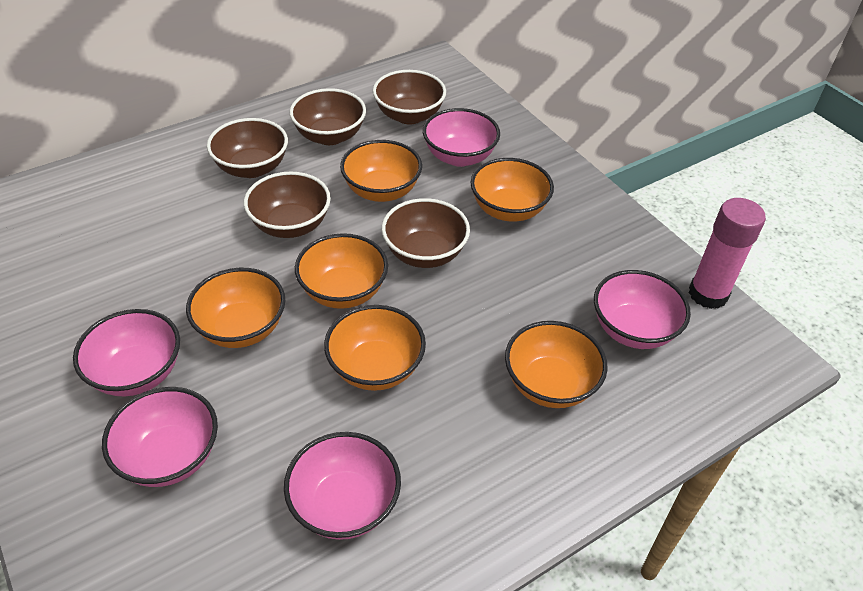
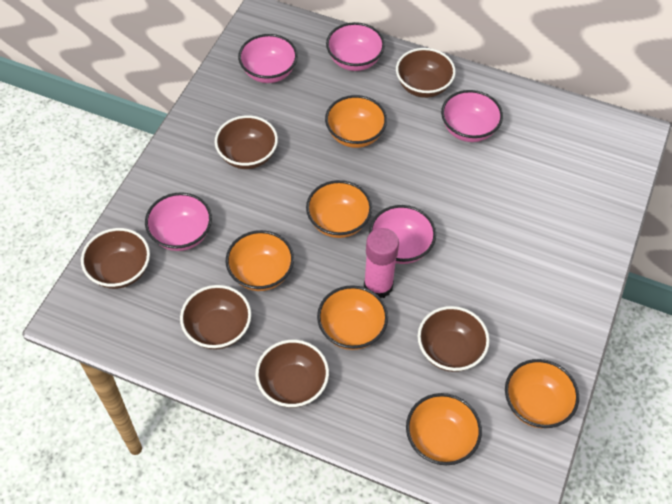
brown bowl: [207,118,288,178] [244,172,331,238] [289,88,366,145] [373,70,446,125] [382,198,470,268] = 5 -> [81,228,150,289] [180,285,251,349] [215,115,278,169] [255,340,329,408] [396,48,456,98] [418,306,490,372] = 6

